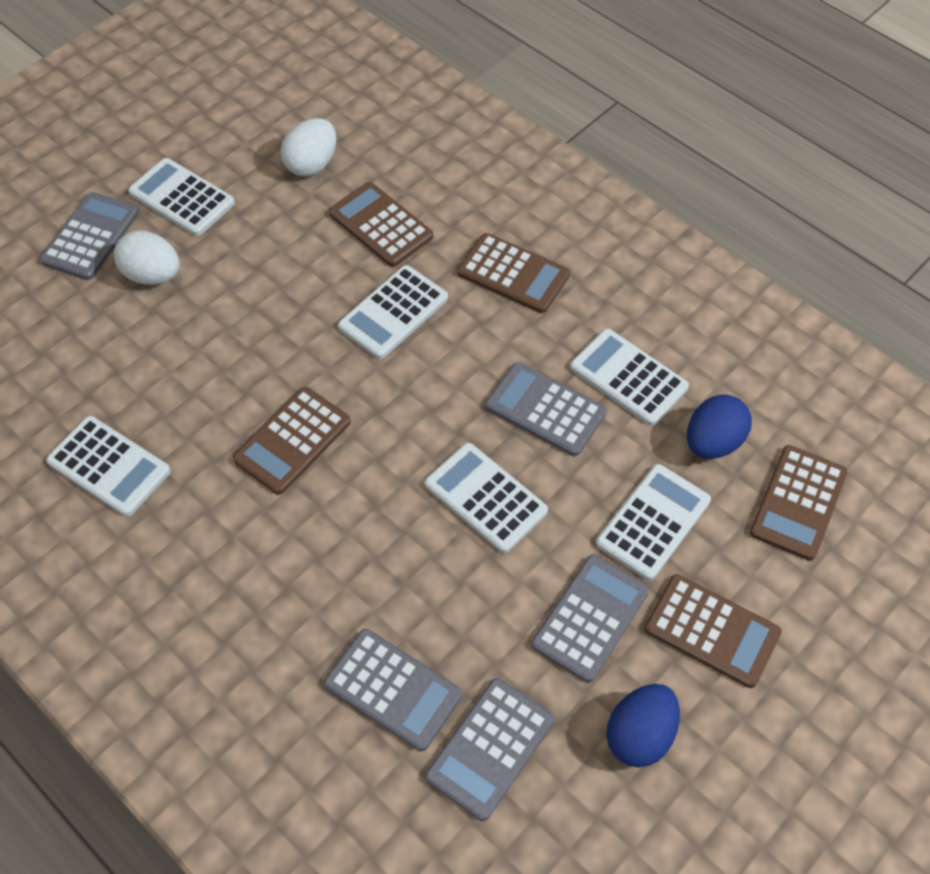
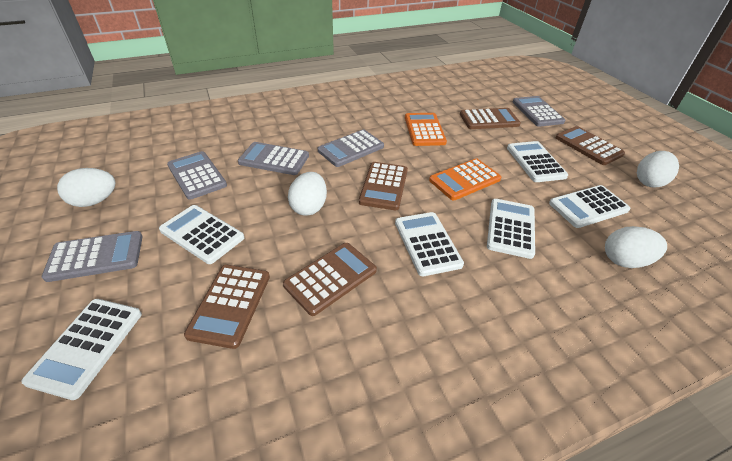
blue egg: [606,684,680,767] [687,395,752,459] = 2 -> none = 0
orange calculator: none = 0 -> [405,113,447,146] [429,159,501,200] = 2
white egg: [114,230,180,285] [281,118,336,176] = 2 -> [57,168,116,207] [288,172,327,216] [605,226,667,268] [637,151,679,188] = 4

